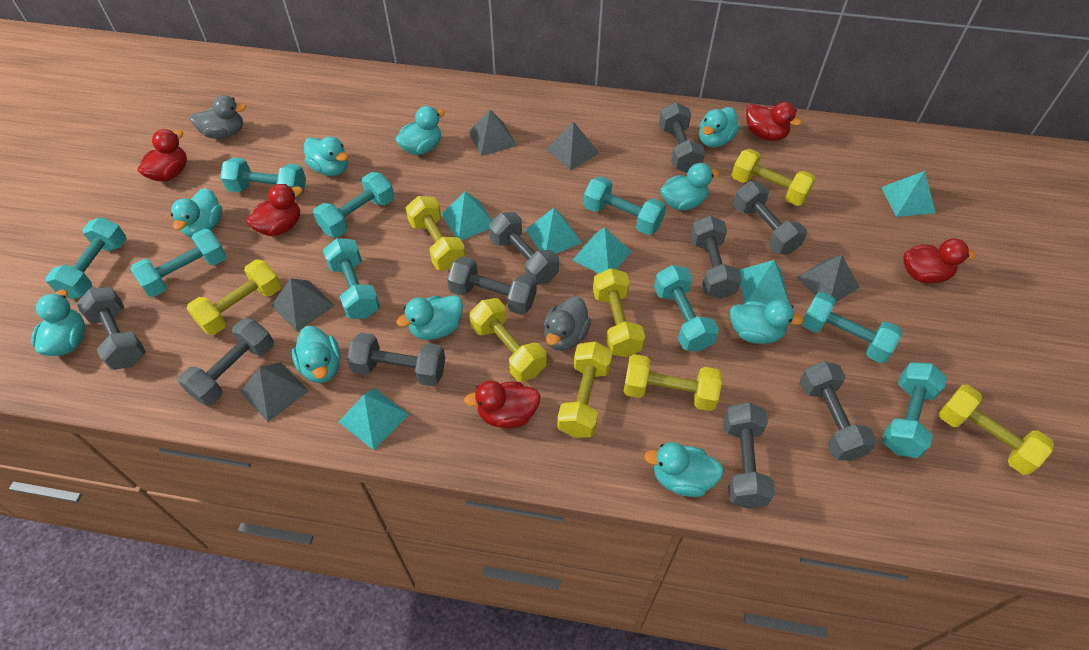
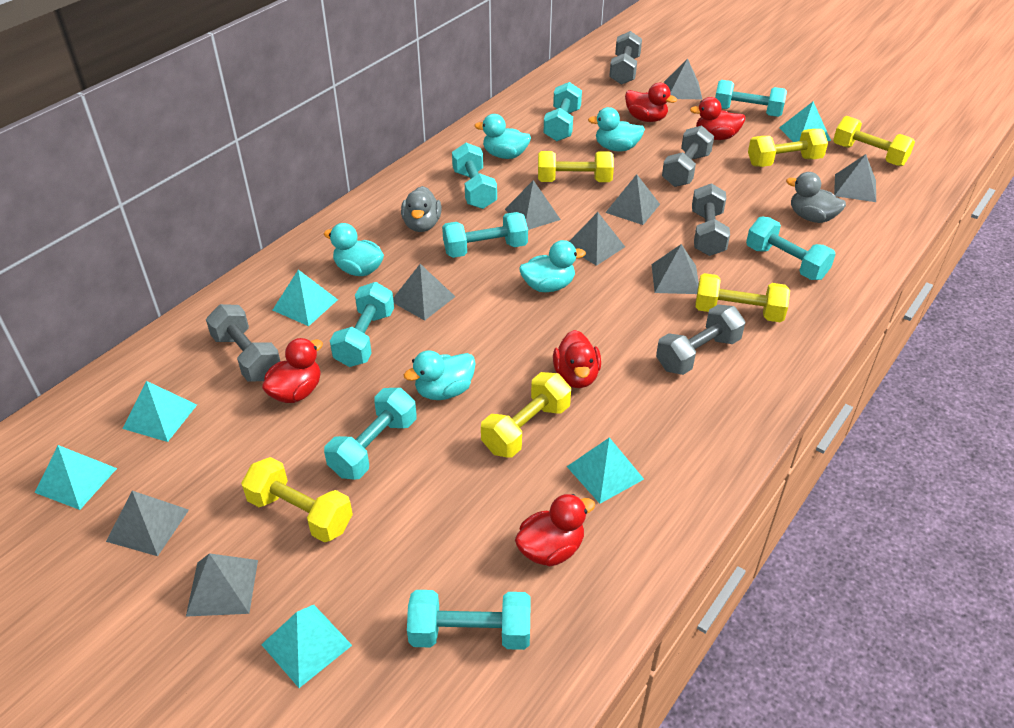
grey dumbbell: [76,287,146,370] [178,318,274,406] [347,333,445,386] [447,256,537,315] [489,212,559,285] [659,102,705,173] [690,216,742,299] [724,402,775,509] [733,181,807,254] [799,361,877,461] = 10 -> [206,304,280,382] [609,31,642,85] [656,304,745,375] [662,125,714,187] [692,183,730,256] = 5
grey pyramid: [240,362,309,422] [271,278,334,332] [468,109,517,156] [546,122,599,170] [796,255,860,302] = 5 -> [106,491,189,556] [186,553,258,617] [393,264,455,321] [505,180,561,230] [569,212,625,266] [605,174,660,225] [652,244,699,294] [664,58,702,99] [834,154,876,202] = 9
turquoise duck: [31,289,85,356] [171,188,223,237] [292,326,341,383] [304,136,348,176] [395,106,445,155] [396,295,463,340] [644,442,724,497] [660,163,720,211] [699,107,739,147] [730,299,804,344] = 10 -> [324,223,384,276] [404,350,476,400] [474,114,531,159] [519,240,586,292] [588,107,645,151] = 5
turquoise dumbbell: [46,217,126,299] [130,228,227,297] [220,158,306,198] [313,172,394,238] [323,238,380,319] [584,176,666,235] [654,265,719,351] [802,292,902,363] [882,362,947,458] = 9 -> [324,388,417,480] [330,282,394,367] [407,590,530,650] [442,212,528,258] [452,143,497,209] [543,82,582,141] [715,80,787,117] [746,216,835,280] = 8
yellow dumbbell: [187,259,282,335] [406,196,466,270] [470,298,546,382] [557,342,613,438] [593,268,645,357] [623,354,722,411] [732,149,816,206] [939,385,1054,475] = 8 -> [241,457,353,542] [481,372,571,458] [538,151,614,182] [695,273,790,322] [748,129,828,167] [833,116,915,166] = 6

